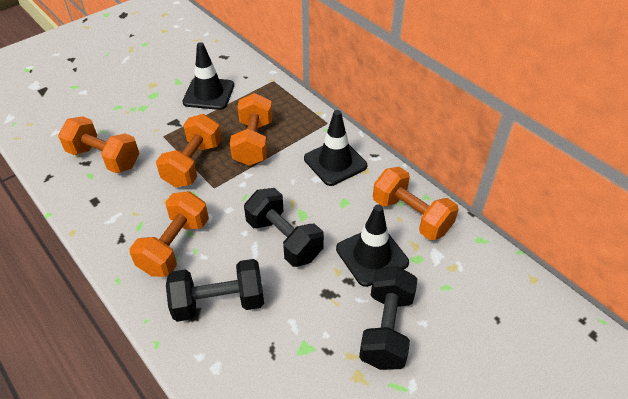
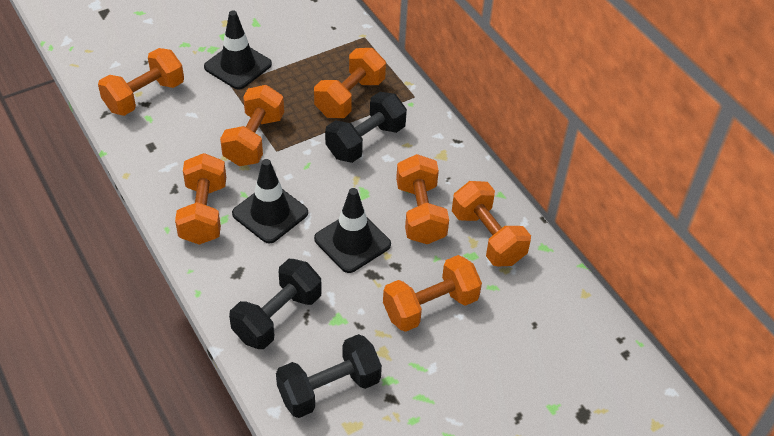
orange dumbbell: [58,116,139,173] [129,191,209,277] [156,114,222,188] [230,93,273,166] [373,167,459,240] = 5 -> [98,48,184,116] [175,153,226,245] [220,85,284,166] [314,48,386,118] [383,255,482,332] [396,154,449,244] [452,181,531,266] = 7

